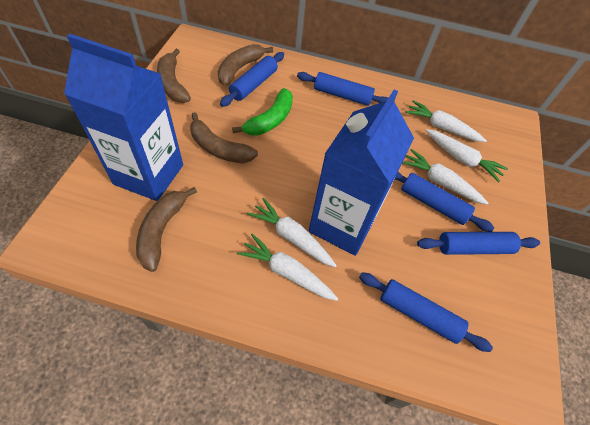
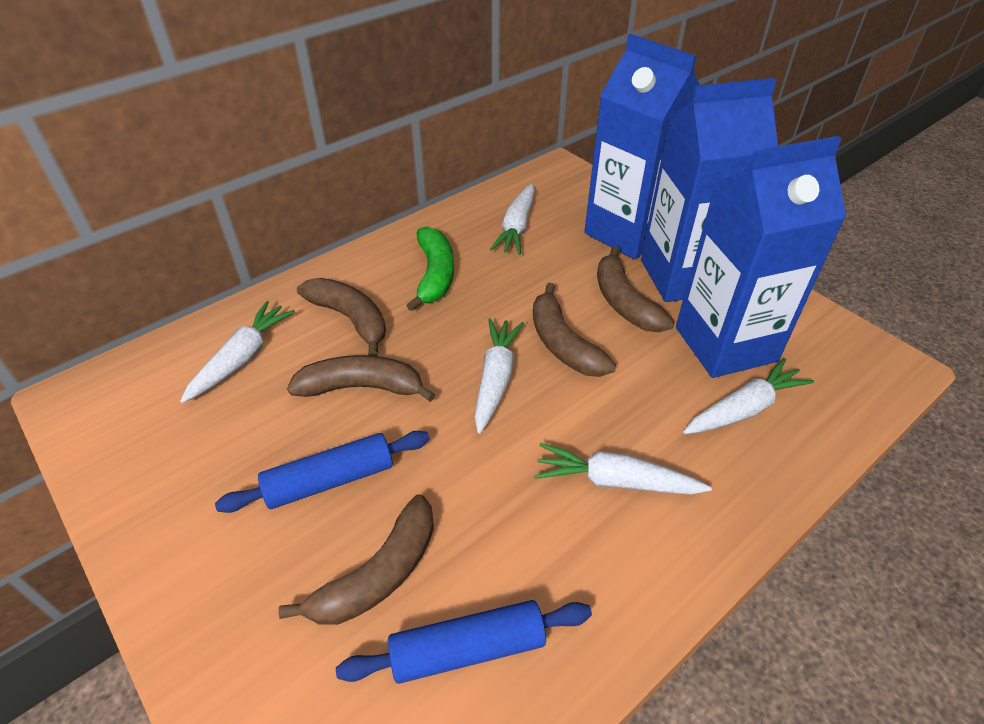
blue carton: [64,34,183,201] [309,89,414,256] = 2 -> [584,34,700,259] [641,78,778,302] [676,136,846,378] = 3
blue rolling pin: [220,52,284,107] [297,72,388,106] [359,272,493,352] [395,172,494,232] [417,232,540,255] = 5 -> [215,431,430,513] [336,600,592,684] = 2
brown banana: [136,187,197,272] [157,49,191,103] [190,112,258,163] [218,44,273,86] = 4 -> [279,494,434,625] [287,355,435,402] [297,278,386,356] [533,283,616,377] [597,246,674,332] = 5

